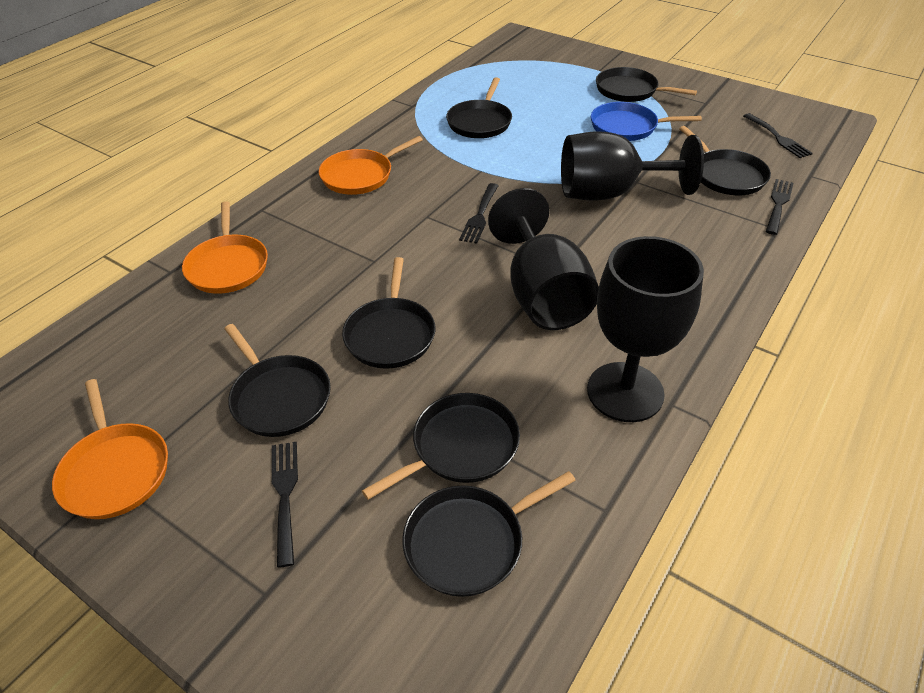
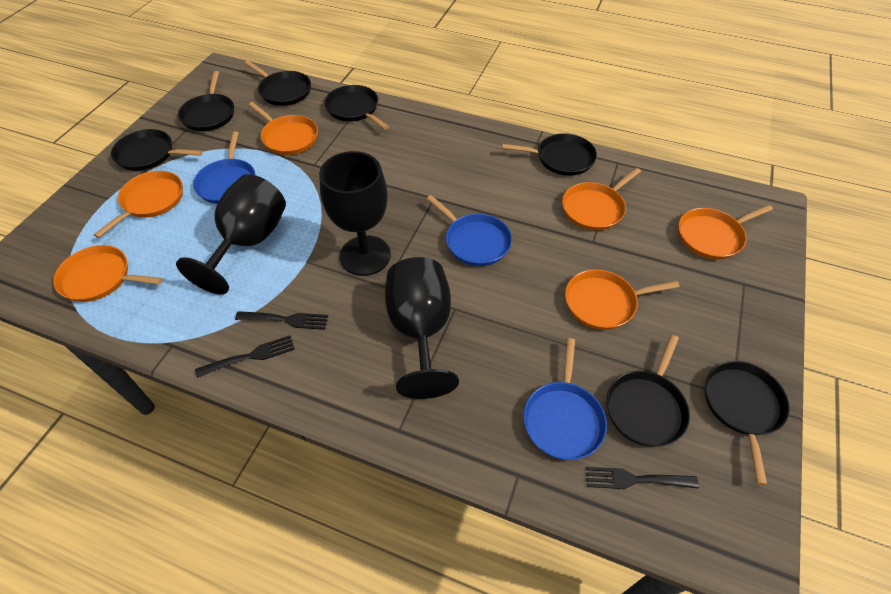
black fork: [272,442,298,567] [459,183,498,244] [743,113,813,158] [766,179,793,235] = 4 -> [195,335,295,378] [235,311,328,330] [586,467,699,489] = 3
blue pan: [591,102,702,141] = 1 -> [193,132,256,204] [427,195,512,266] [523,338,607,460] = 3
orange pan: [52,379,168,519] [182,201,268,294] [319,136,423,195] = 3 -> [53,245,163,302] [94,171,183,238] [248,102,318,155] [562,168,641,231] [565,269,679,330] [678,205,773,260] = 6

